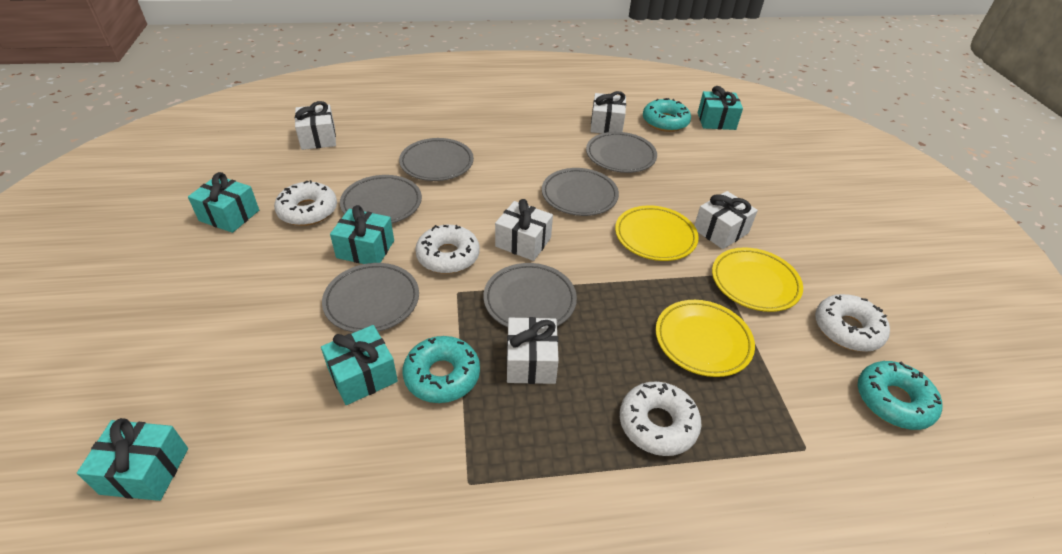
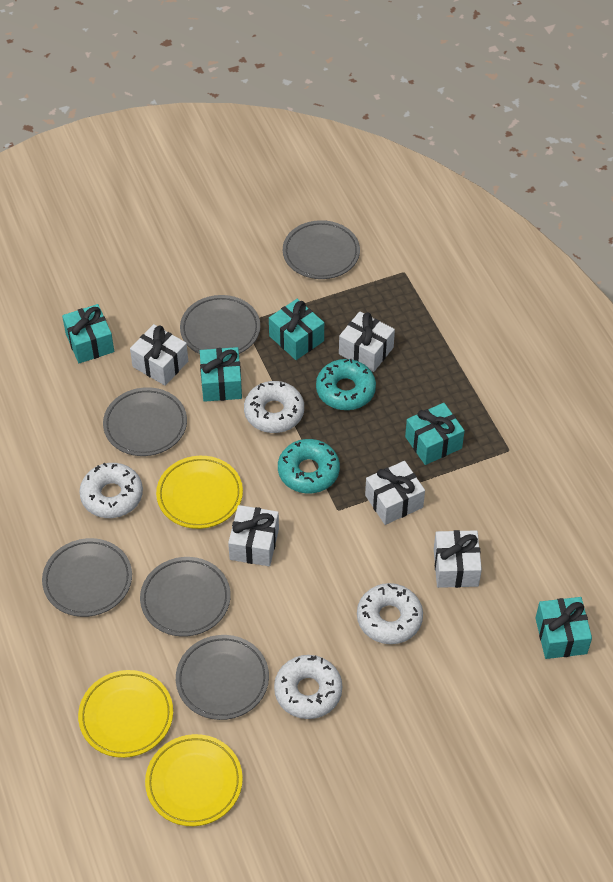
turquoise donut: [403,336,480,403] [643,98,691,132] [858,361,942,430] = 3 -> [278,439,340,493] [316,359,376,410] = 2

